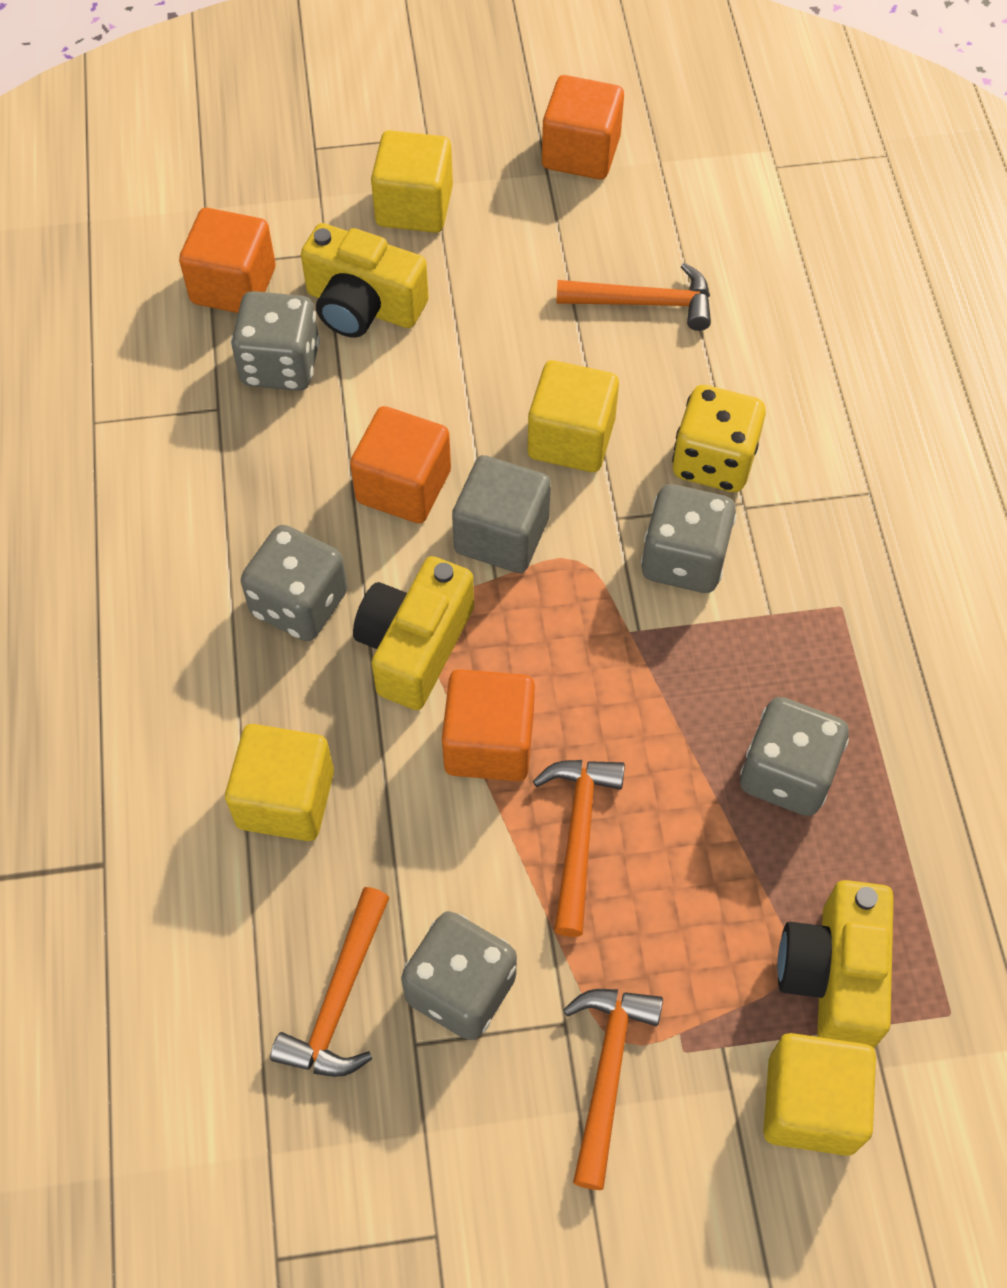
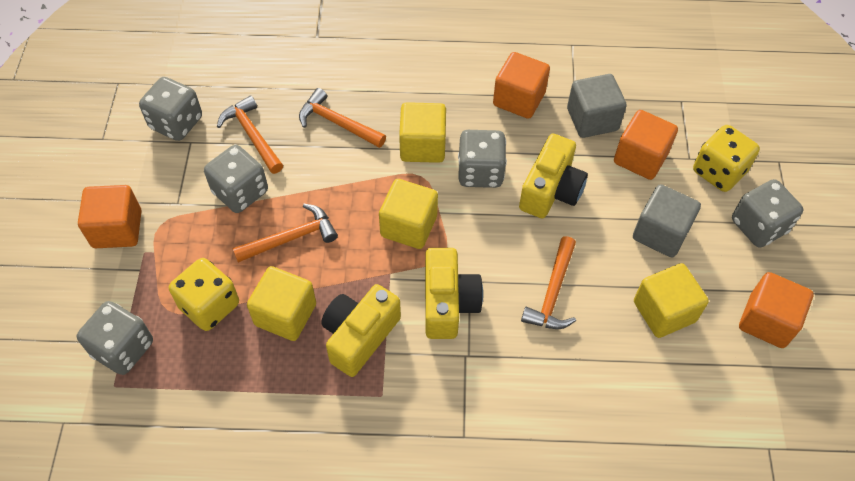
grey cube: [452,455,551,573] = 1 -> [567,74,627,138] [633,184,701,257] = 2
yellow dice: [672,385,766,492] = 1 -> [169,258,239,331] [693,125,760,192] = 2

